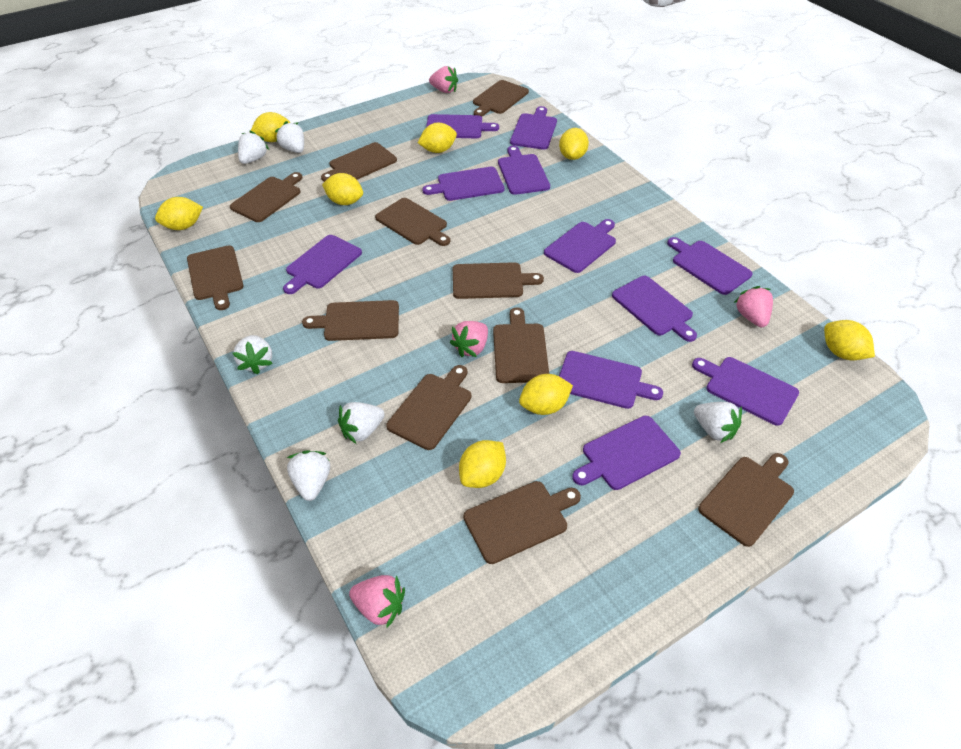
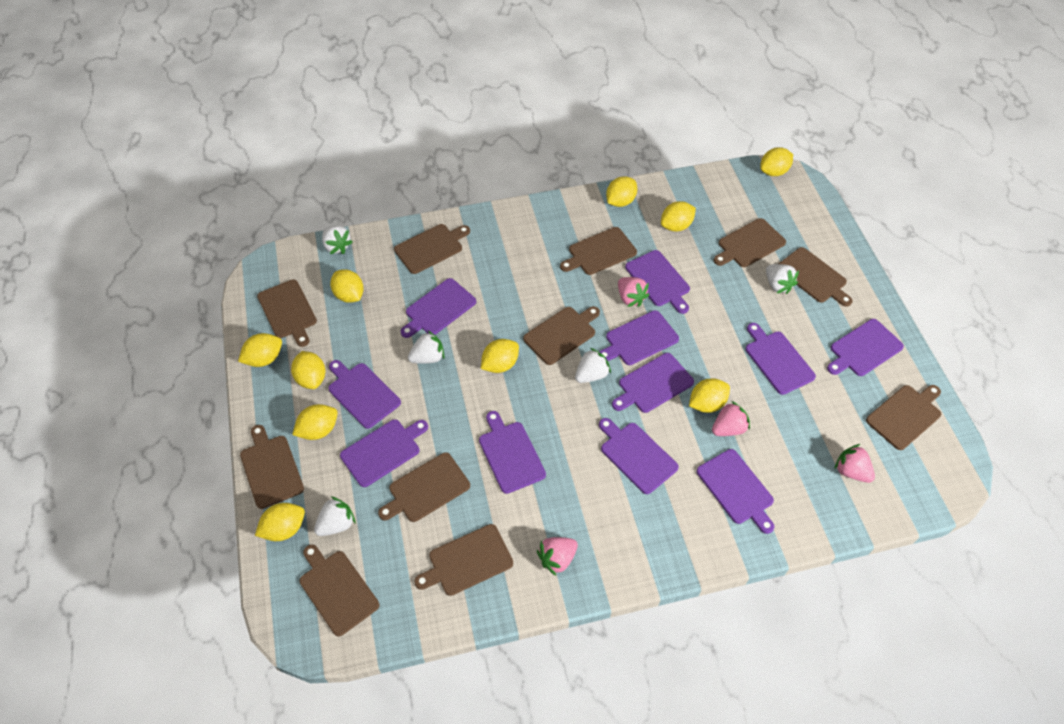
white strawberry: [233,335,273,375] [238,131,269,164] [275,121,304,153] [287,450,330,501] [338,402,385,444] [694,402,742,443] = 6 -> [314,496,356,536] [322,226,353,254] [408,331,444,364] [575,348,611,383] [766,264,799,294] = 5
yellow lemon: [155,197,203,230] [251,112,290,142] [322,173,363,205] [418,123,457,153] [459,440,506,488] [519,374,573,415] [559,128,589,160] [824,320,875,360] = 8 -> [238,333,282,367] [255,503,305,541] [291,351,325,389] [292,404,338,440] [330,269,364,303] [481,339,519,373] [606,176,637,207] [661,201,696,232] [689,378,730,413] [760,147,793,176] = 10

